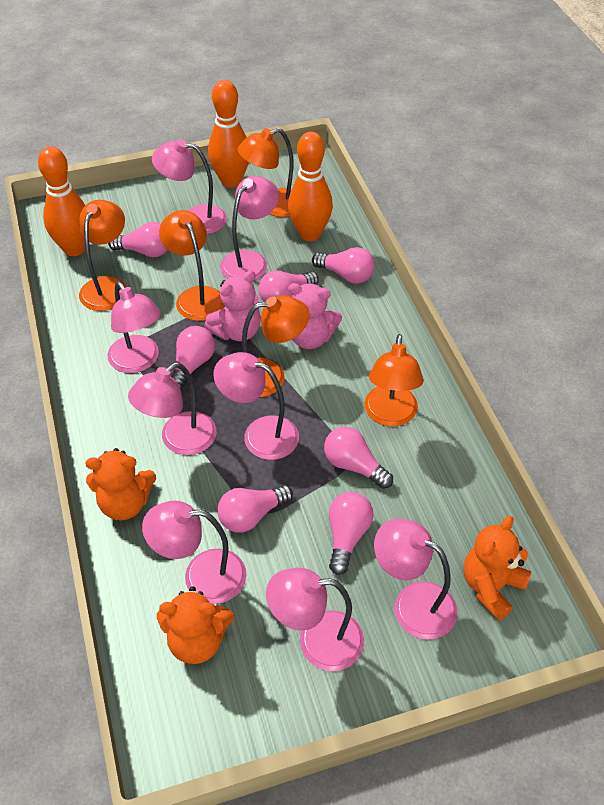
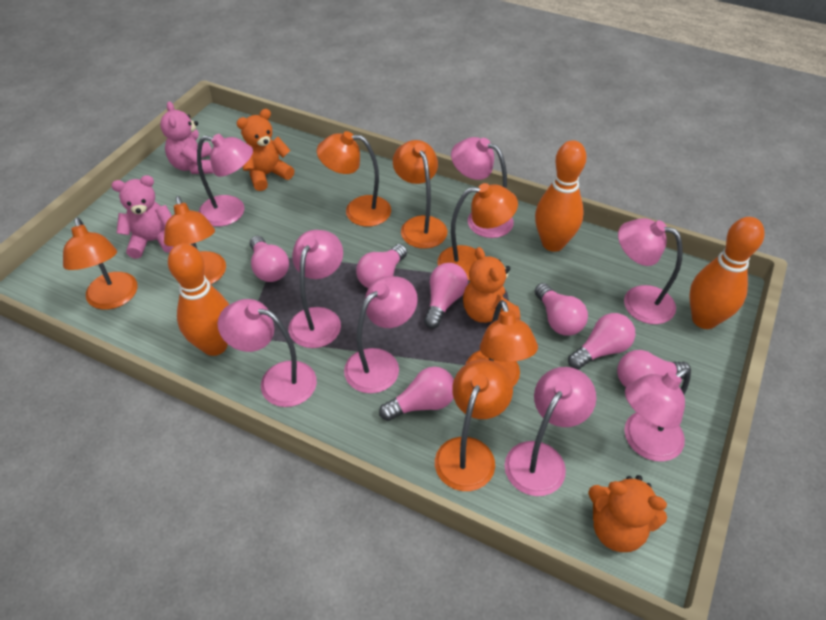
orange lamp: [79,200,126,311] [159,210,224,321] [237,128,294,217] [242,295,310,397] [364,334,423,427] = 5 -> [63,218,137,310] [164,196,226,284] [317,131,391,227] [393,140,447,249] [435,359,513,491] [438,183,518,280] [466,300,538,387] = 7

